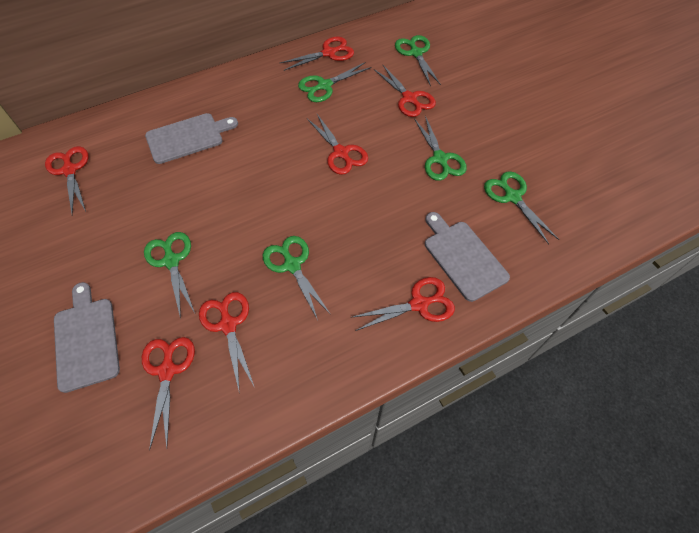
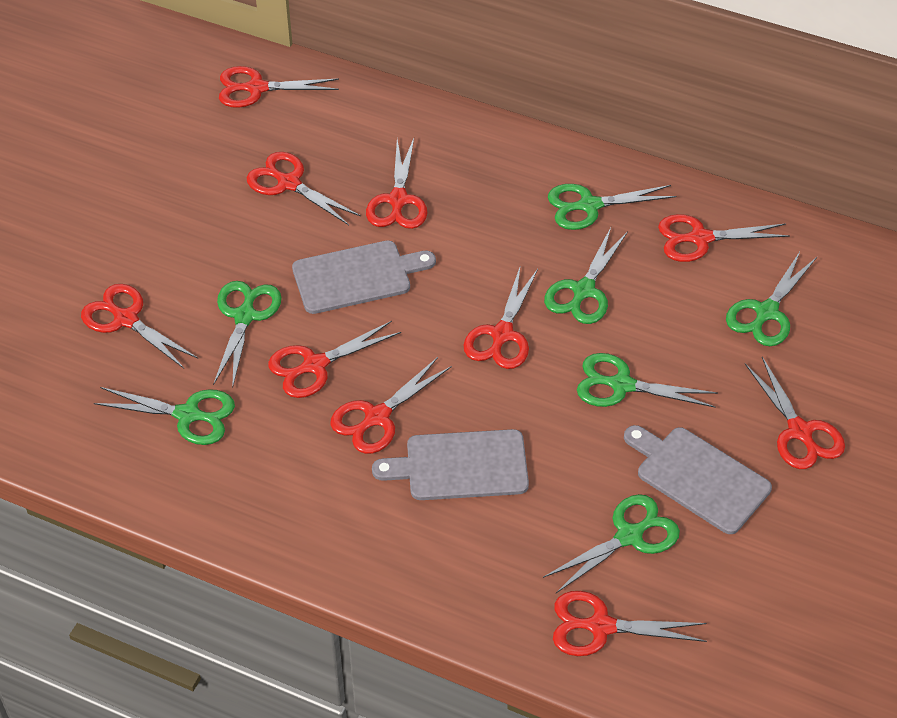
green scissors: [144,232,195,319] [263,236,331,320] [298,62,372,102] [395,35,441,86] [414,116,467,181] [484,171,559,244] = 6 -> [94,387,235,445] [213,281,282,388] [543,494,680,593] [544,228,628,324] [548,184,676,230] [577,353,718,408] [726,252,817,346] = 7
red scissors: [45,146,89,215] [142,337,195,450] [199,292,255,394] [280,37,354,71] [307,114,368,175] [351,277,455,331] [374,64,436,117] = 7 -> [81,284,198,368] [219,66,339,108] [247,152,361,225] [268,321,401,398] [330,357,452,454] [366,138,427,229] [463,268,538,369] [553,591,707,656] [658,214,790,262] [745,357,845,469] = 10

